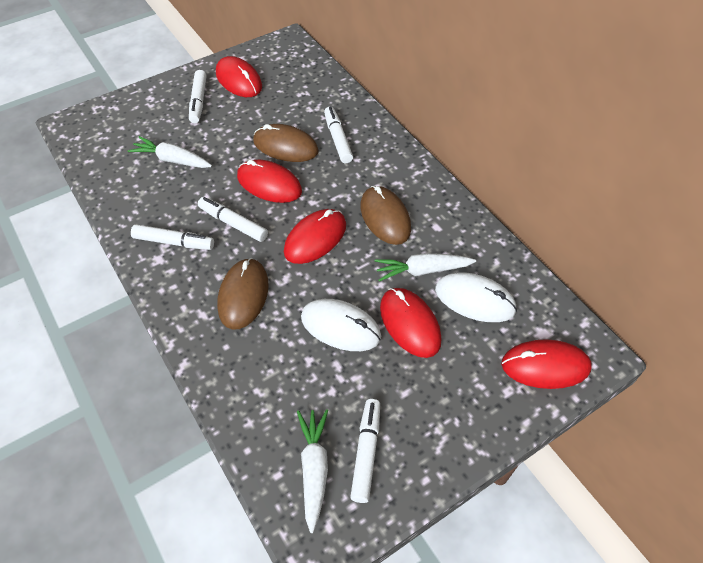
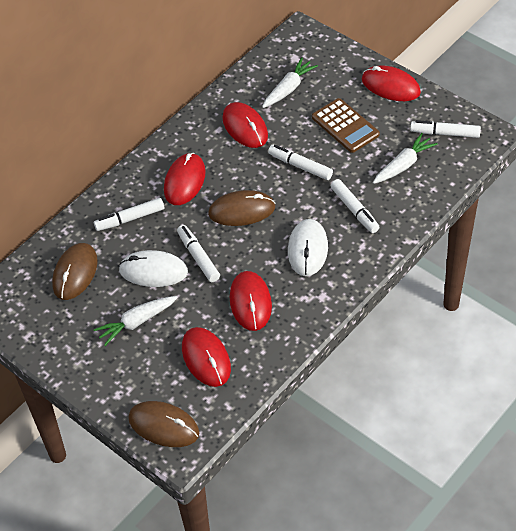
brown calculator: none = 0 -> [312,98,380,153] = 1

